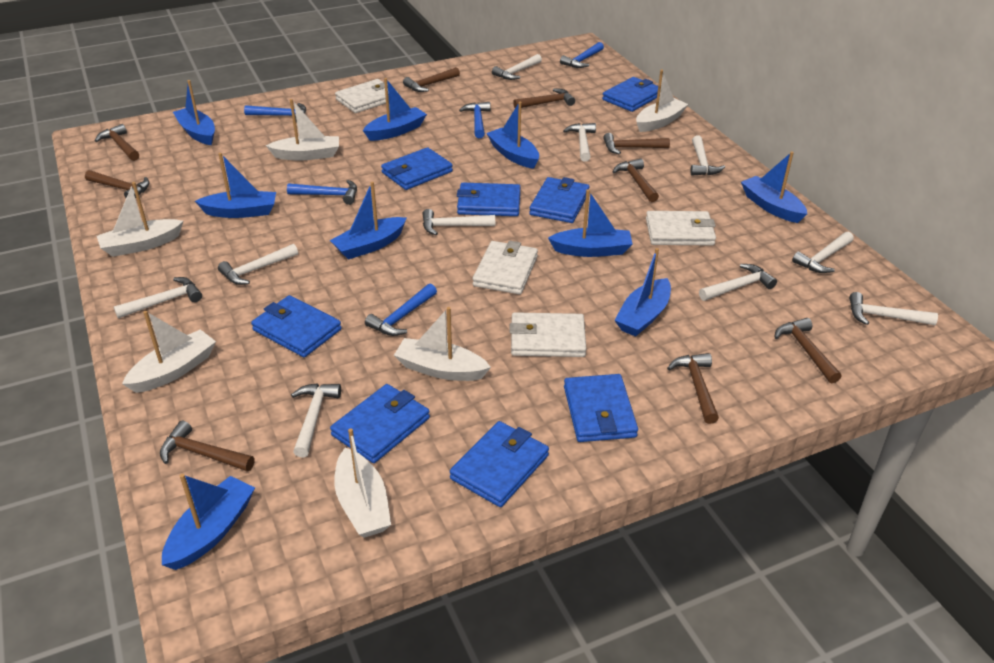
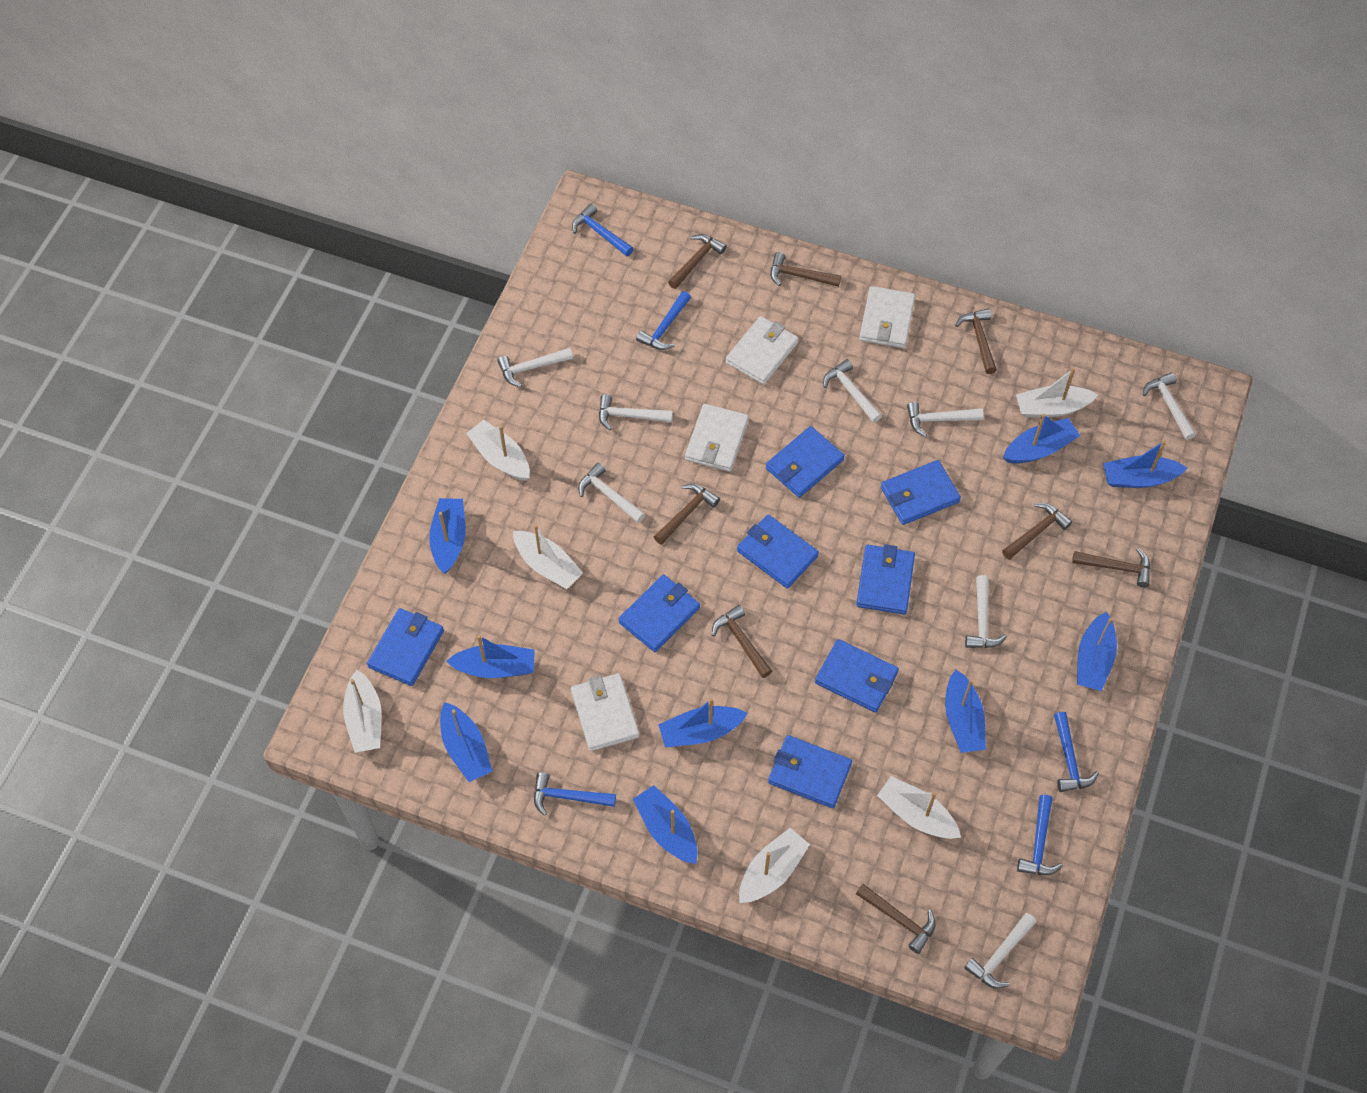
brown hammer: [85,170,149,198] [95,124,139,161] [160,421,255,472] [403,67,460,92] [513,88,575,108] [603,133,670,155] [613,158,659,202] [667,353,719,424] [774,318,841,383] = 9 -> [654,484,720,545] [668,234,727,289] [712,605,772,678] [770,252,841,287] [856,884,936,954] [955,308,997,374] [1002,503,1072,560] [1072,548,1150,587] = 8
white hammer: [114,277,202,318] [218,244,298,285] [291,383,341,457] [423,209,495,235] [492,54,542,80] [563,123,596,162] [690,136,725,176] [699,264,777,301] [792,232,854,273] [849,292,938,325] = 10 -> [497,348,573,387] [578,463,645,523] [599,394,673,430] [823,359,882,423] [907,402,984,437] [964,913,1036,988] [965,575,1007,648] [1143,372,1196,440] = 8

